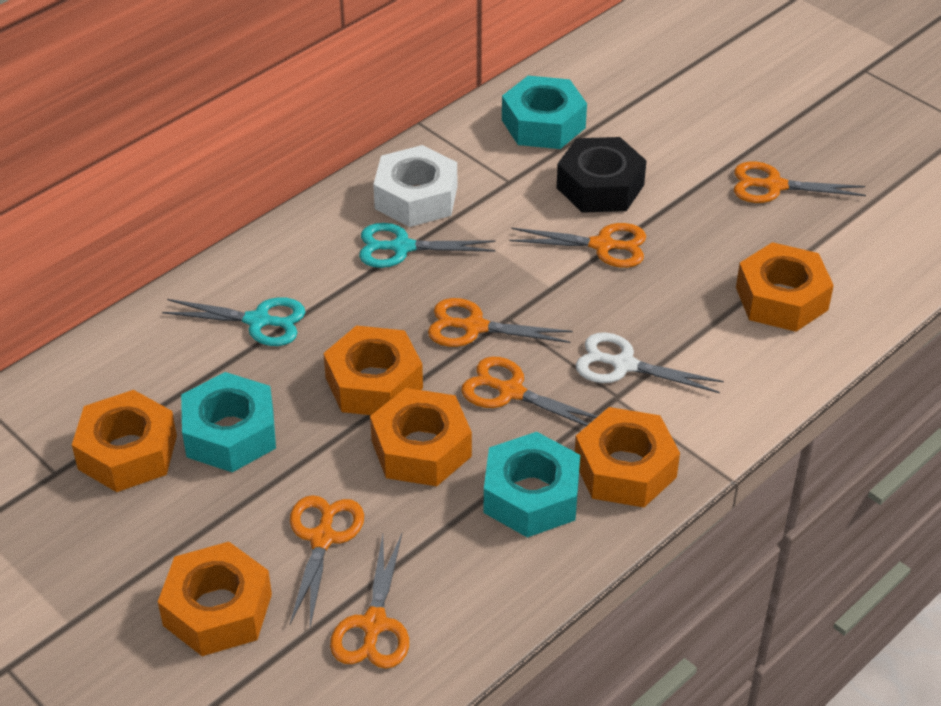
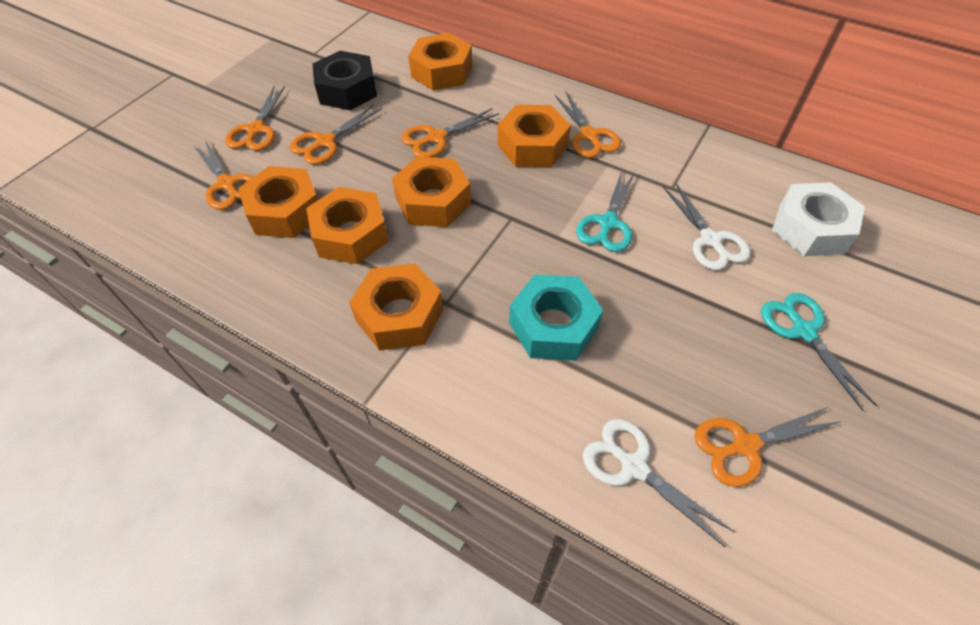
turquoise nut: [181,372,276,472] [484,432,580,538] [502,76,587,149] = 3 -> [509,275,603,361] = 1
white scissors: [576,332,724,393] = 1 -> [583,419,735,547] [663,182,751,270] = 2

